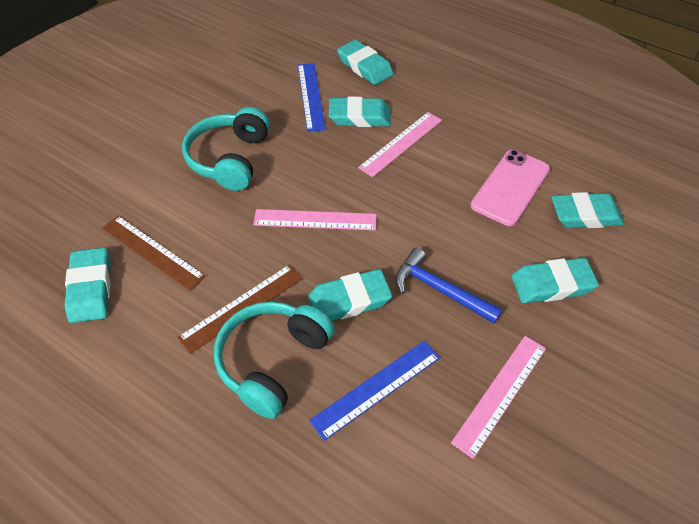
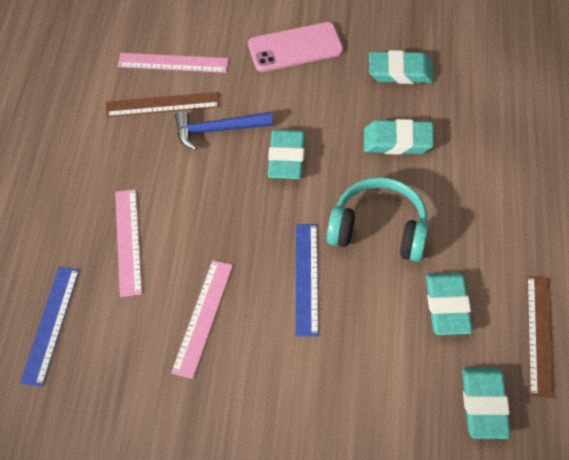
turquoise eraser: [65,247,110,323] [308,269,392,321] [329,96,391,127] [337,40,393,85] [511,258,599,303] [551,192,624,228] = 6 -> [268,130,305,179] [364,119,434,155] [369,50,434,84] [426,273,473,335] [462,368,511,439] = 5
turquoise headphones: [182,107,270,191] [214,302,334,419] = 2 -> [327,177,428,262] = 1

